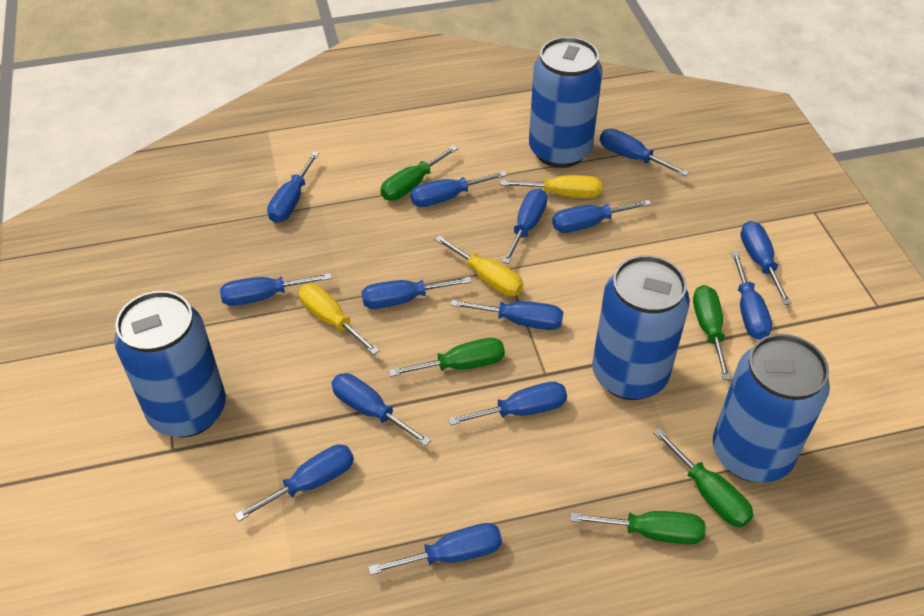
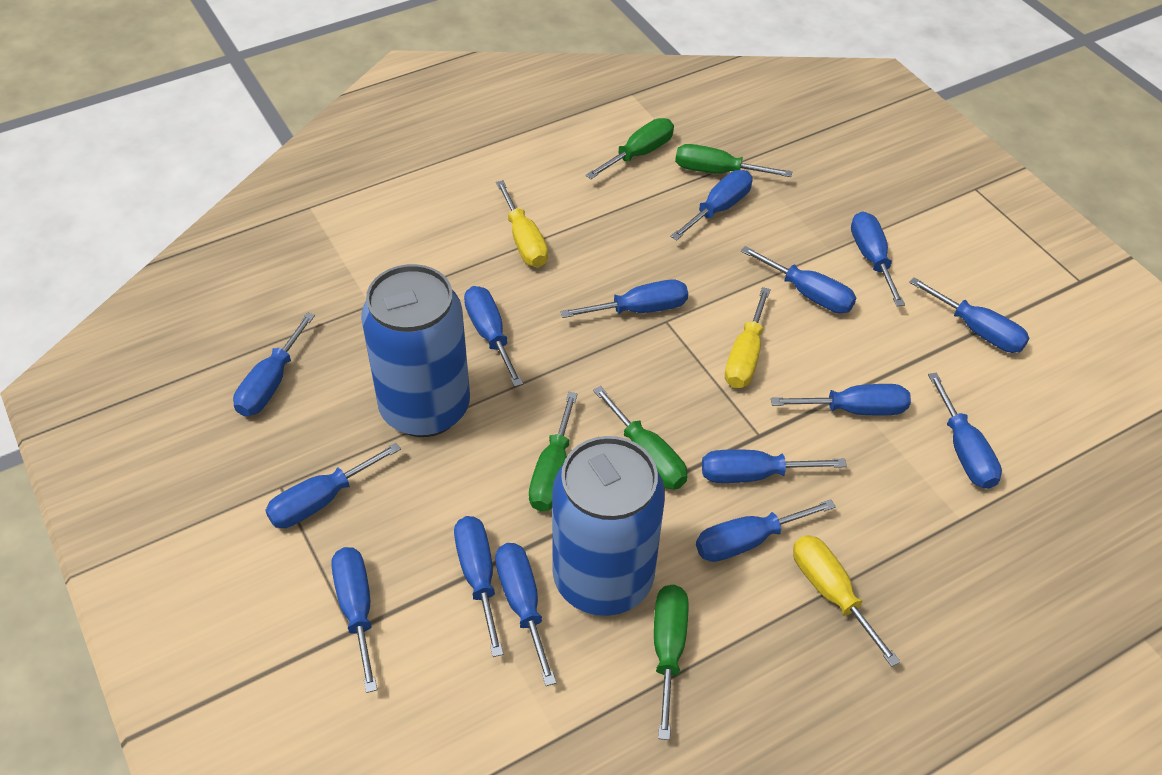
blue can: [114,291,226,437] [529,37,603,168] [592,255,690,400] [713,334,830,483] = 4 -> [361,264,470,437] [552,436,665,616] = 2
blue screwdriver: [220,273,332,306] [235,445,354,522] [267,151,319,223] [331,373,431,446] [361,277,472,309] [368,523,502,575] [410,171,507,207] [448,382,567,425] [451,300,563,330] [502,189,547,264] [552,200,652,233] [600,129,689,176] [731,251,772,340] [740,221,792,305] = 14 -> [233,312,315,416] [265,443,401,528] [331,547,377,693] [454,516,504,657] [464,286,523,387] [495,543,556,686] [560,279,688,318] [670,170,752,240] [696,499,836,562] [702,449,847,483] [741,246,856,313] [771,384,911,416] [851,211,905,306] [909,277,1030,353] [928,372,1002,489] = 15

